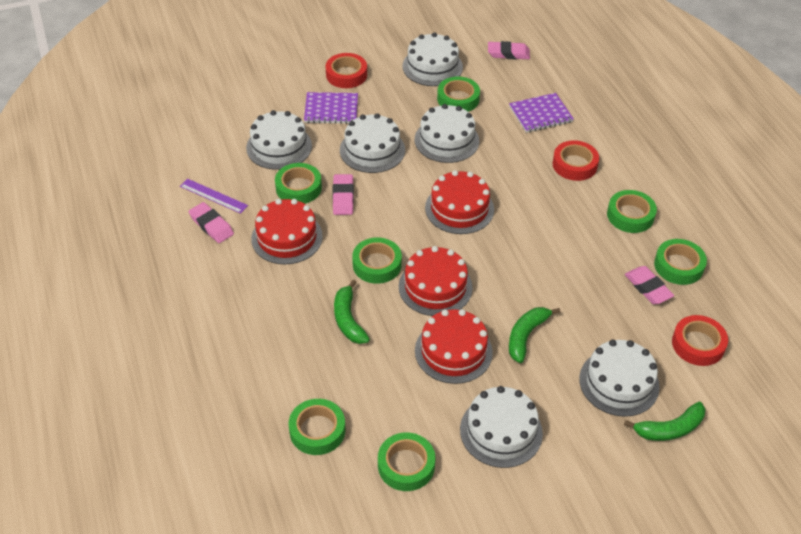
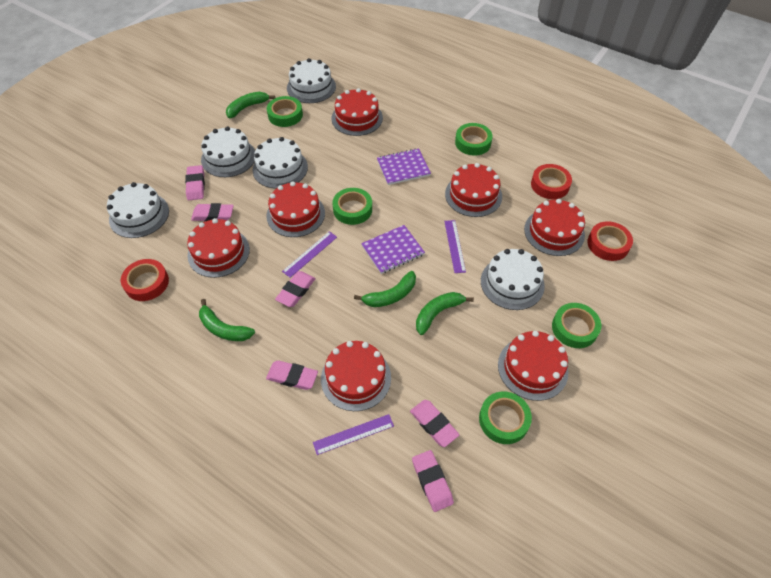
green banana: [334,280,370,344] [509,307,561,363] [624,402,705,441] = 3 -> [199,299,255,341] [226,92,275,118] [354,271,416,307] [416,292,474,335] = 4
green tape: [275,163,322,204] [289,399,345,455] [352,237,402,284] [378,432,435,491] [437,76,480,112] [607,190,657,233] [654,239,707,285] = 7 -> [267,96,303,127] [332,188,372,225] [455,123,492,156] [479,391,532,444] [552,303,601,348] = 5
pink eraser: [189,202,234,243] [332,174,354,215] [488,41,530,59] [625,266,674,304] = 4 -> [185,165,205,200] [191,203,234,222] [266,361,318,390] [275,271,316,307] [410,400,459,447] [412,450,454,512] = 6
purple ruler: [180,179,248,214] = 1 -> [282,231,337,278] [313,414,394,455] [444,220,466,273] = 3
red cake: [251,199,323,264] [399,246,473,316] [415,309,493,384] [425,170,494,234] = 4 -> [187,218,250,278] [266,182,325,237] [321,341,391,411] [331,88,383,136] [445,163,502,217] [498,331,569,401] [524,199,585,256] = 7
white cake: [246,110,312,170] [340,113,405,173] [402,32,463,86] [415,104,479,163] [460,386,543,468] [579,340,660,417] = 6 -> [107,182,169,238] [201,126,255,177] [252,137,308,189] [287,58,336,103] [481,249,545,310] = 5

